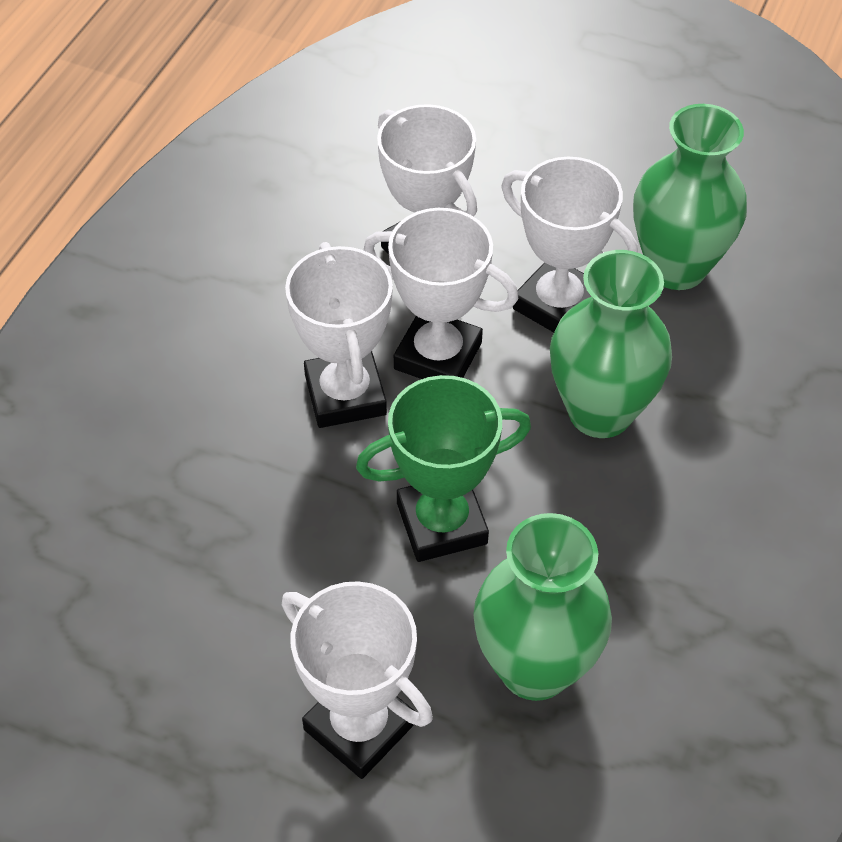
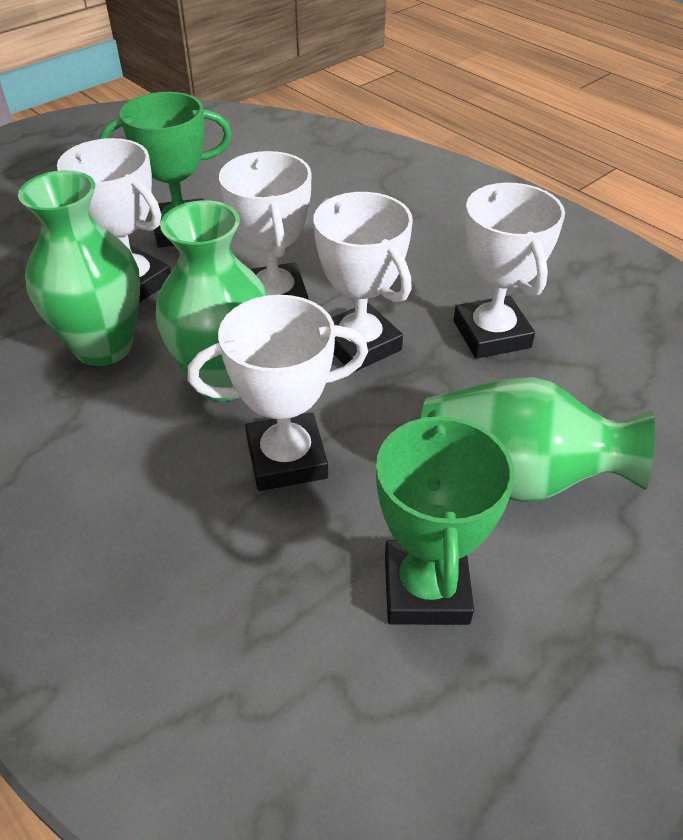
green trophy: [356,375,531,562] = 1 -> [100,92,232,247] [376,410,515,625] = 2

